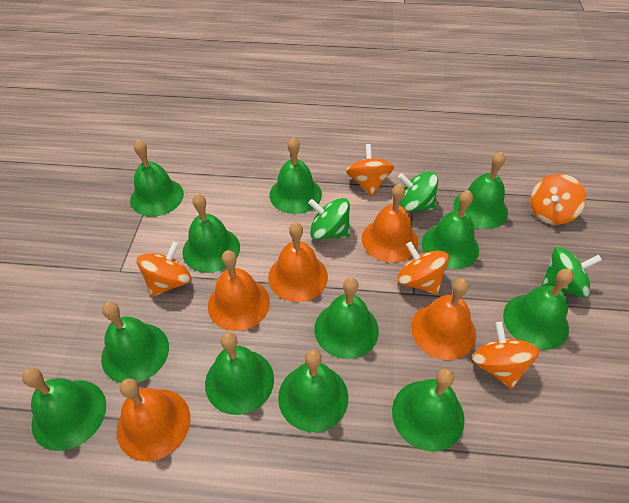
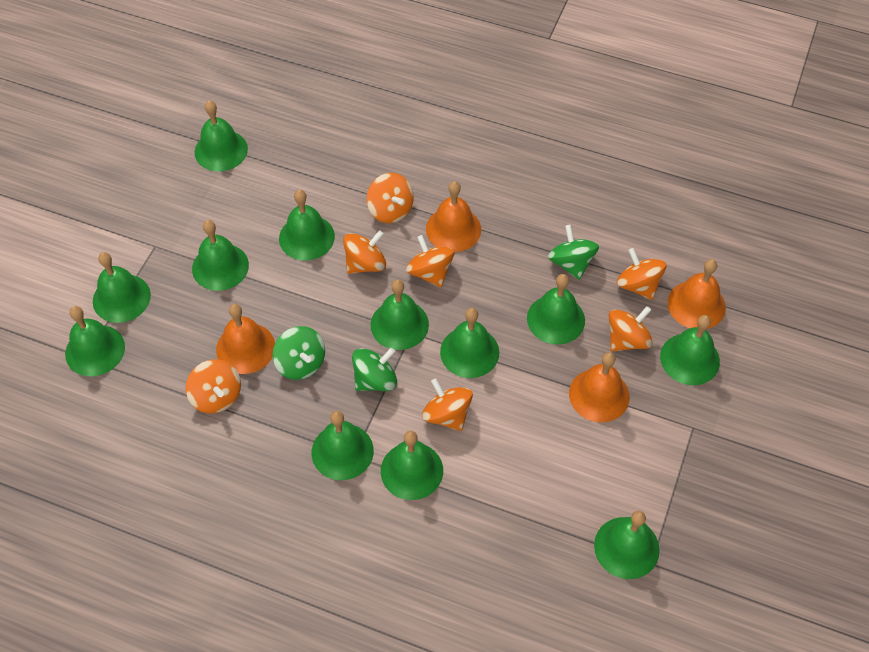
orange bell: [117,378,190,462] [208,250,270,331] [268,222,328,302] [362,184,418,263] [411,278,476,360] = 5 -> [216,304,275,374] [426,181,481,252] [569,352,630,422] [668,259,726,329] = 4
orange spinning top: [137,241,191,297] [346,144,394,196] [397,242,449,294] [472,322,539,389] [530,174,586,225] = 5 -> [186,359,241,414] [343,230,386,274] [367,173,414,223] [406,235,454,287] [422,379,473,431] [609,306,653,351] [617,248,666,300] = 7

